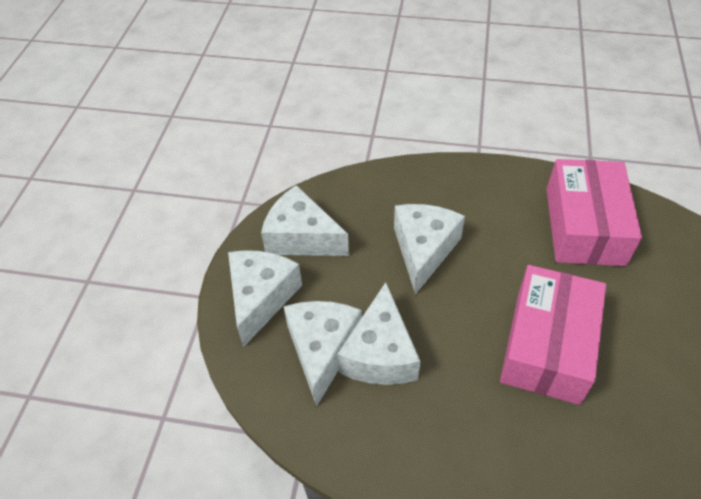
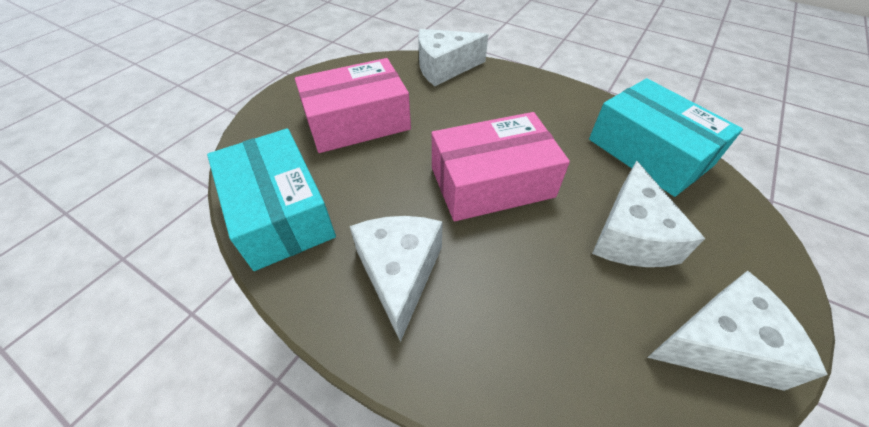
turquoise box: none = 0 -> [207,128,336,271] [589,78,743,197] = 2
white cheese: [228,250,302,347] [261,185,349,256] [283,301,362,407] [337,282,421,385] [394,204,465,294] = 5 -> [350,216,443,342] [418,29,488,86] [592,161,705,267] [647,271,828,391] = 4

